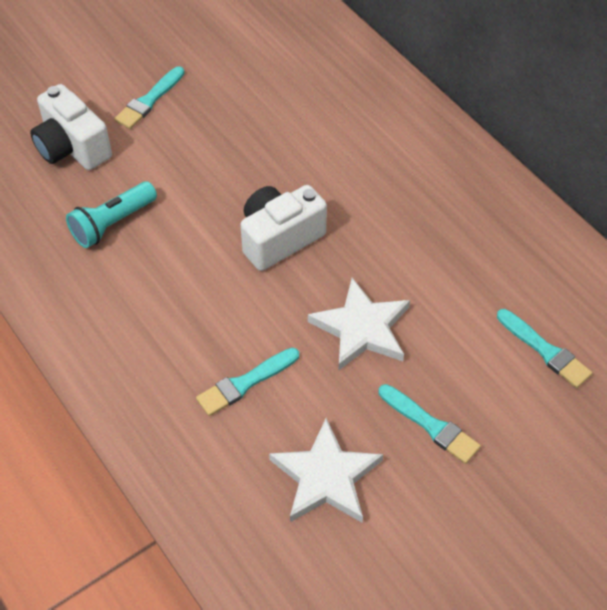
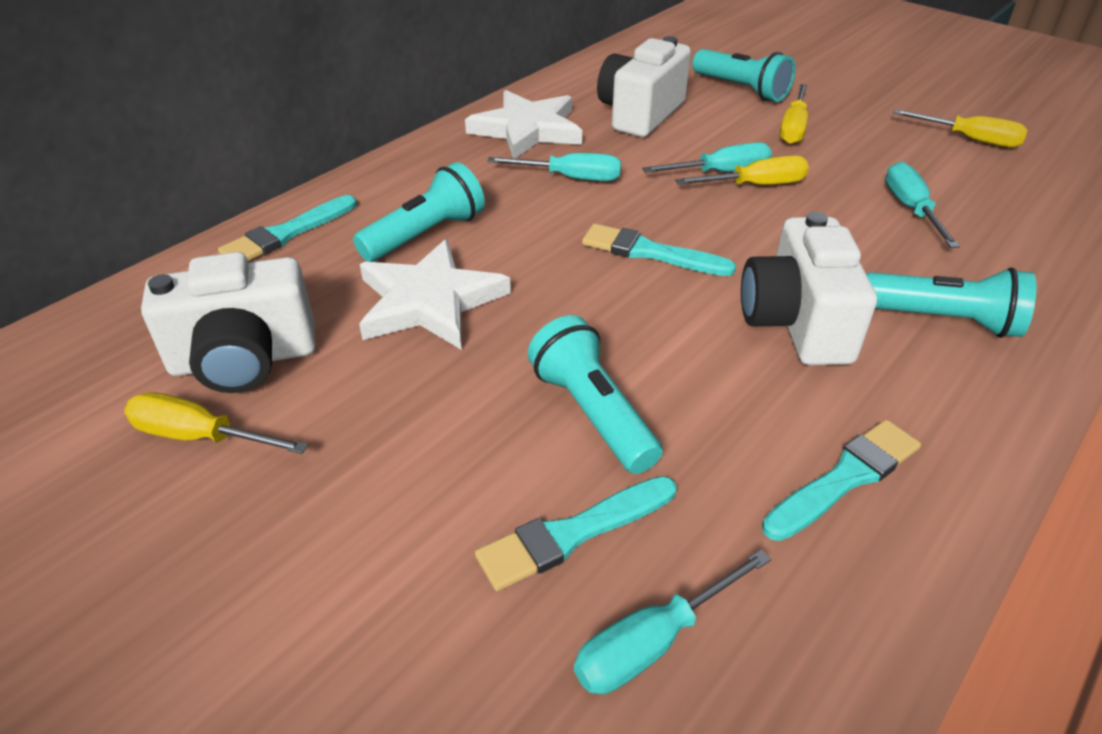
turquoise flashlight: [66,181,157,248] = 1 -> [353,162,485,262] [528,315,663,474] [692,49,795,102] [866,268,1036,338] = 4
turquoise screwdriver: none = 0 -> [487,153,621,181] [574,549,771,694] [642,142,772,173] [885,162,960,248] = 4
white camera: [30,84,112,170] [240,185,327,271] = 2 -> [141,252,316,393] [597,36,691,137] [741,211,877,365] = 3
yellow screwdriver: none = 0 -> [124,392,308,454] [675,155,809,185] [780,84,808,145] [893,109,1028,148] = 4

